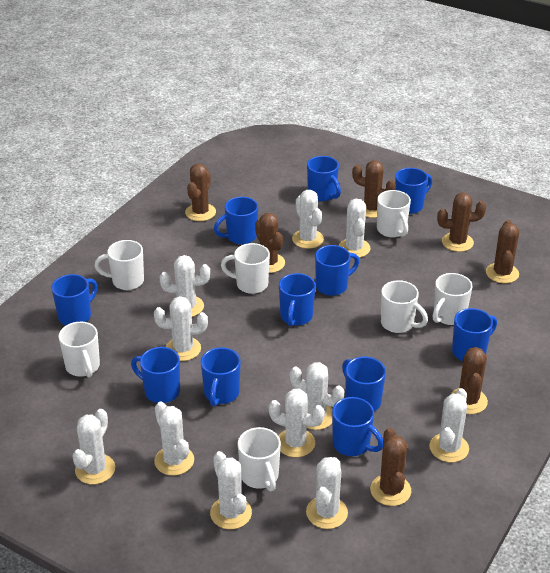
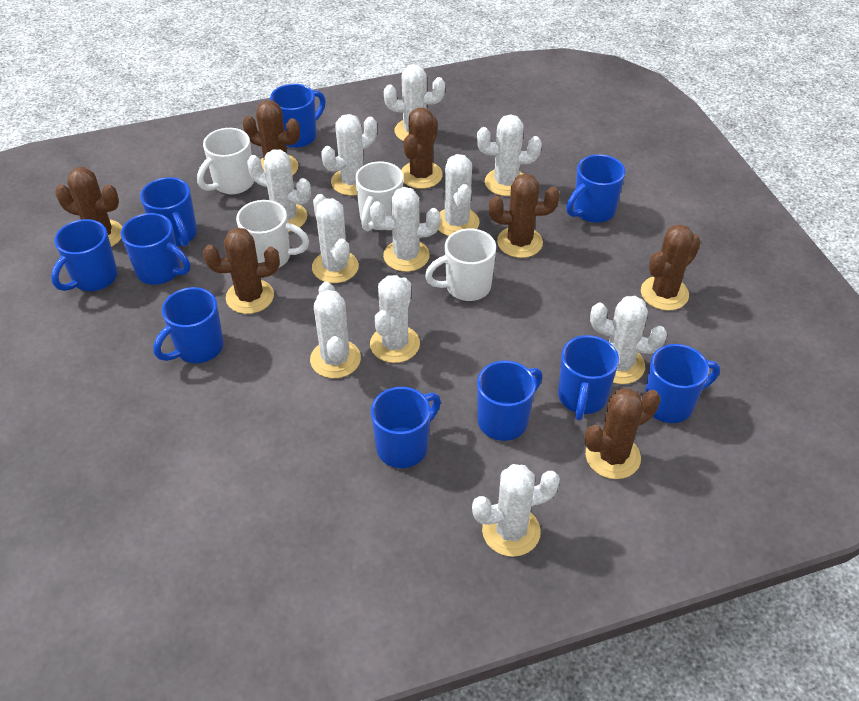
blue mug: [51,274,98,325] [131,347,180,403] [201,347,241,407] [214,197,258,245] [279,273,316,327] [307,156,341,201] [315,245,359,296] [332,397,383,456] [342,357,386,411] [395,168,432,214] [452,308,497,361] = 11 -> [51,219,118,291] [121,213,190,285] [140,177,197,247] [153,287,224,363] [270,84,326,148] [371,387,441,468] [477,360,543,441] [558,335,619,421] [566,154,625,223] [645,344,720,423] = 10
white mug: [58,322,100,377] [95,240,144,290] [221,243,270,294] [238,427,281,491] [377,190,411,237] [381,280,428,333] [433,273,472,325] = 7 -> [197,128,254,194] [236,200,309,267] [355,162,403,231] [425,229,496,301] = 4

